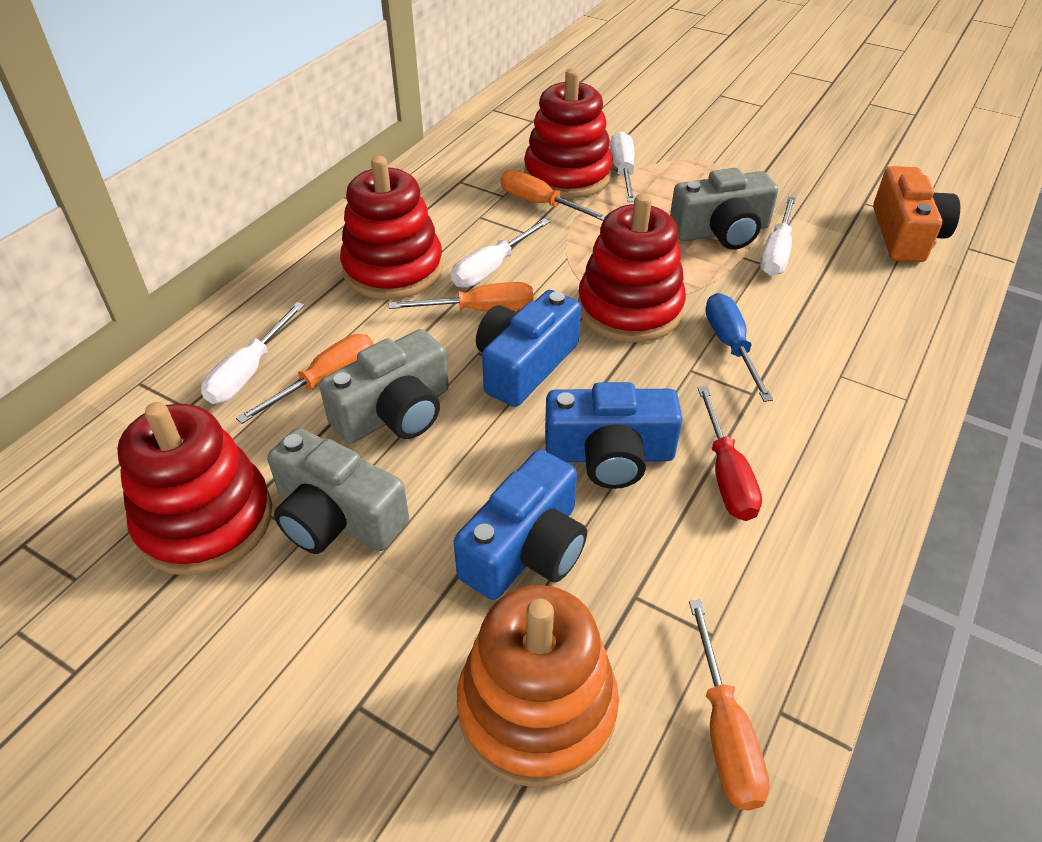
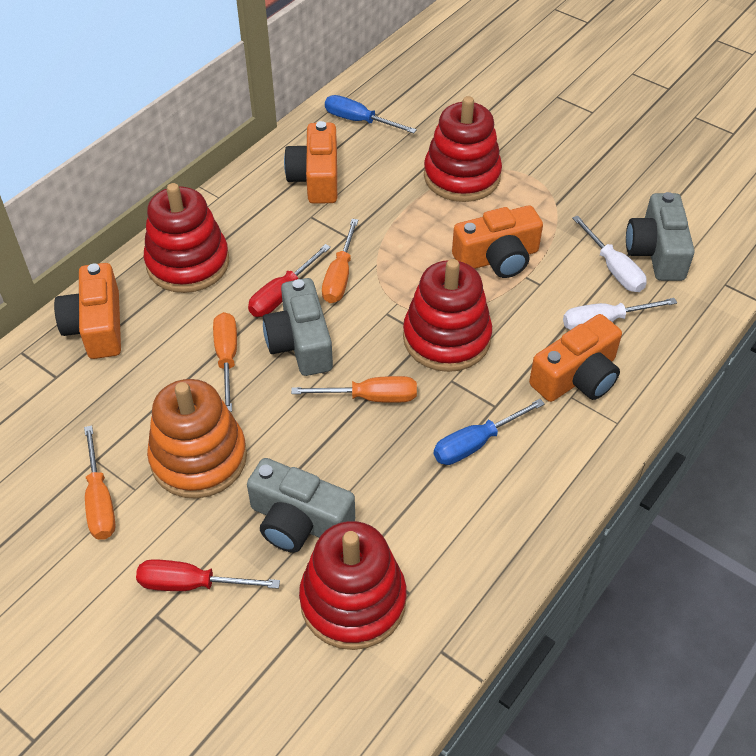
blue camera: [454,450,587,600] [476,290,581,407] [545,382,682,489] = 3 -> none = 0
blue screwdriver: [705,293,773,402] = 1 -> [325,95,417,133] [434,399,545,465] = 2
orange camera: [873,166,960,262] = 1 -> [54,263,121,359] [284,121,337,204] [452,205,543,278] [529,314,622,402] = 4
red screwdriver: [698,386,762,521] = 1 -> [136,559,280,591] [248,244,331,317] = 2
white screwdriver: [201,302,304,404] [451,219,550,288] [610,131,635,202] [760,197,796,276] = 4 -> [563,298,677,330] [572,215,647,292] = 2

